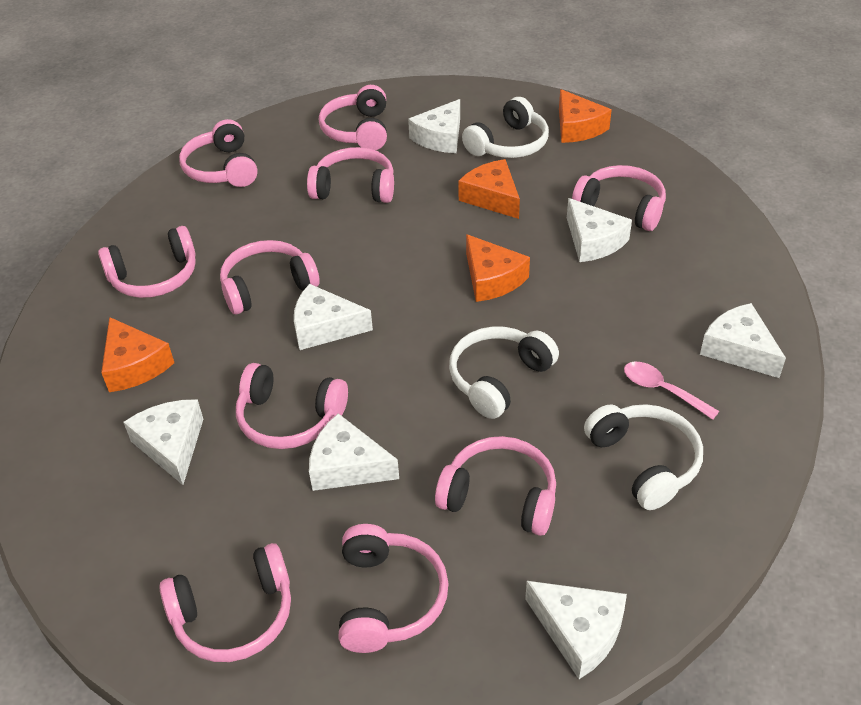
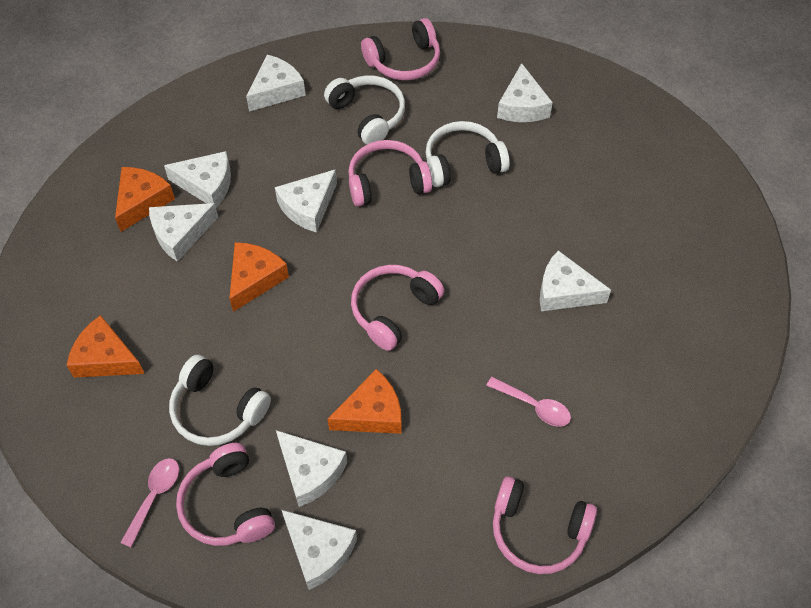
pink headphones: [98,226,196,298] [159,543,291,662] [179,119,258,187] [220,240,320,314] [236,363,348,449] [307,147,394,203] [319,85,387,150] [338,524,449,653] [435,436,556,536] [572,165,666,231] = 10 -> [176,443,275,546] [348,140,432,206] [351,265,444,351] [361,18,440,80] [493,476,597,574] = 5
pink spoon: [624,362,719,420] = 1 -> [120,458,179,548] [486,377,571,427] = 2
white cheese: [123,399,203,485] [294,284,373,350] [309,413,399,491] [408,99,460,153] [525,581,627,679] [567,198,632,262] [700,303,786,378] = 7 -> [149,203,218,262] [164,151,231,208] [246,55,306,112] [275,169,337,233] [276,430,347,507] [282,510,357,590] [497,63,553,122] [540,250,611,311] = 8

